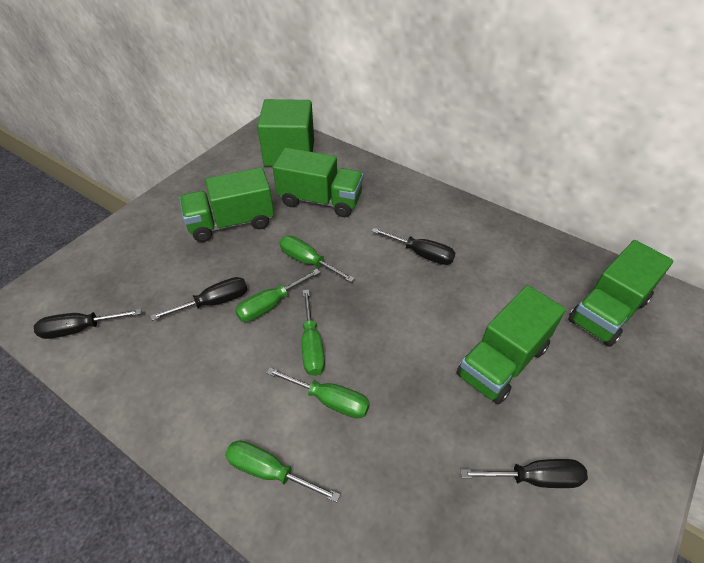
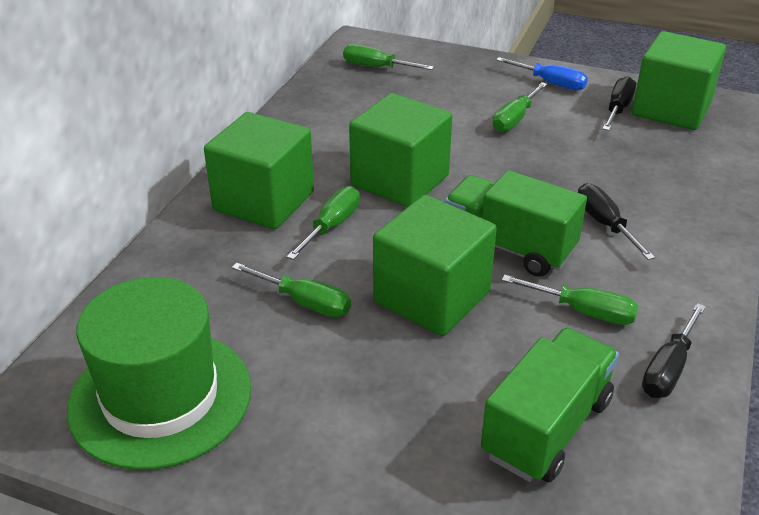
black screwdriver: [34,309,141,339] [150,277,248,321] [372,228,455,265] [460,459,588,488] = 4 -> [578,183,655,260] [602,76,636,131] [642,303,706,398] = 3
blue screwdriver: none = 0 -> [496,57,588,90] = 1
green cube: [257,99,314,167] = 1 -> [204,112,314,229] [349,93,452,207] [373,195,497,336] [632,31,726,130] = 4
green hat: none = 0 -> [67,277,251,470] = 1
green truck: [179,167,274,242] [273,148,363,217] [457,285,566,404] [568,240,673,347] = 4 -> [444,170,587,277] [481,328,619,483] = 2

